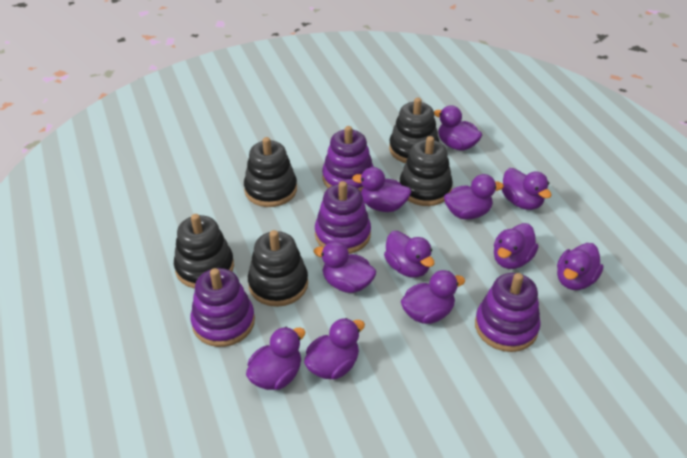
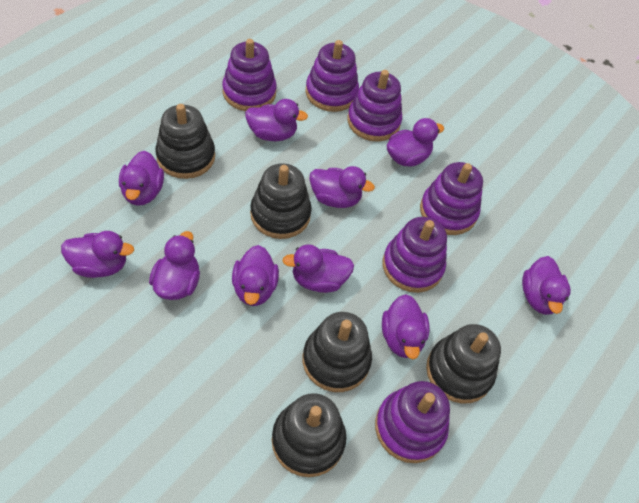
purple duck: [246,327,305,390] [304,318,365,380] [314,241,376,293] [352,167,411,212] [384,231,435,278] [401,270,465,324] [434,105,482,151] [444,174,504,220] [494,223,538,269] [502,168,552,210] [557,243,603,290] = 11 -> [61,231,134,278] [119,151,164,206] [149,231,200,300] [232,245,279,306] [245,99,308,141] [282,244,354,293] [309,166,375,208] [382,294,429,359] [387,118,444,167] [522,256,571,315] = 10
purple stacking toy: [191,268,255,347] [315,181,371,254] [322,126,374,192] [475,273,541,352] = 4 -> [222,39,277,111] [306,40,359,112] [347,70,402,142] [375,381,450,463] [383,217,447,293] [420,162,483,235] = 6

